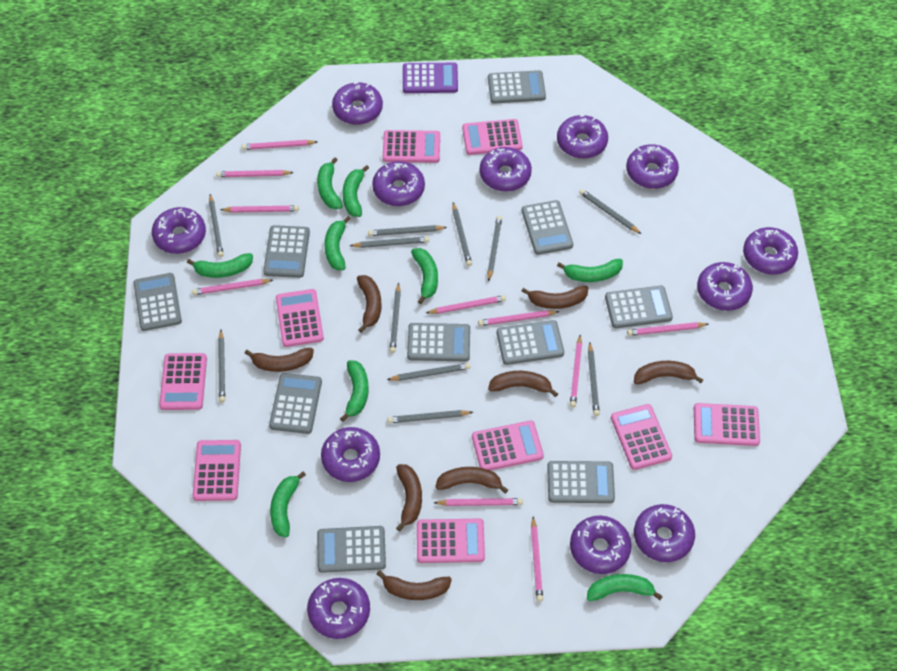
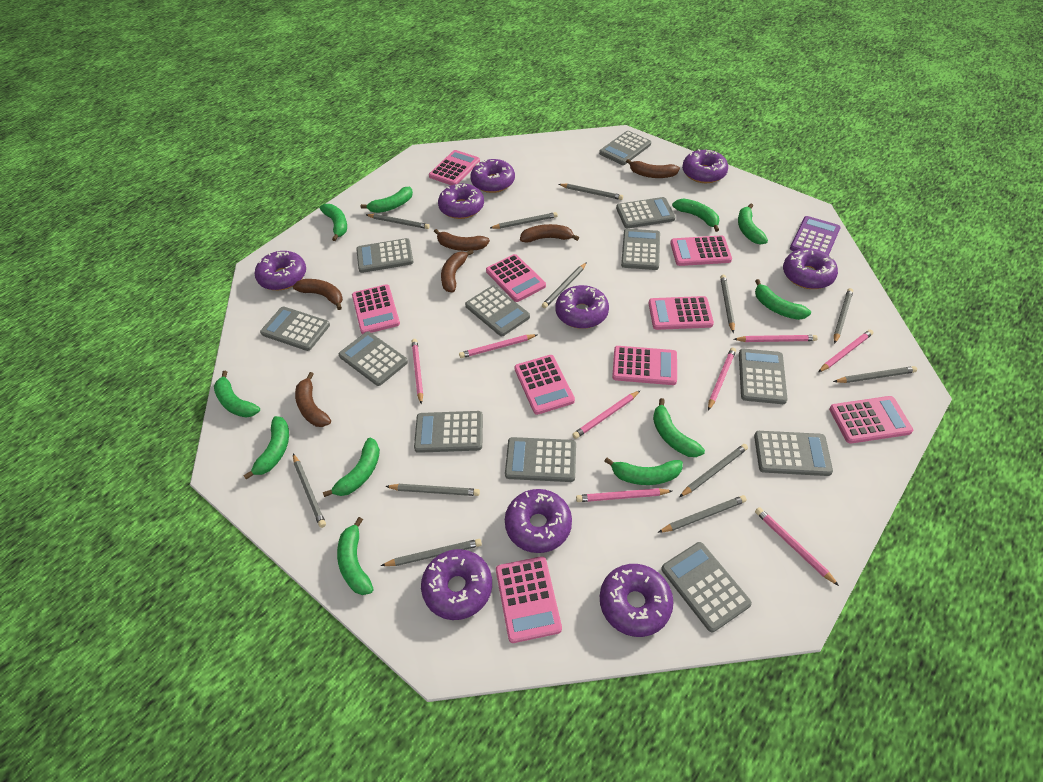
brown banana: [245,348,314,372] [357,275,382,333] [376,570,452,600] [396,464,422,531] [435,467,508,494] [488,371,558,397] [522,286,588,309] [634,361,703,384] = 8 -> [293,279,343,310] [295,372,331,427] [434,229,490,251] [441,249,474,292] [520,224,579,243] [626,159,680,178] = 6
green banana: [187,253,253,278] [270,471,306,538] [317,157,343,209] [324,216,350,270] [340,360,369,422] [343,165,369,217] [411,248,438,304] [557,259,623,282] [587,574,663,601] = 9 -> [214,371,260,418] [243,416,289,480] [320,204,347,241] [323,438,380,497] [337,517,373,595] [360,187,413,213] [604,458,683,485] [653,398,705,457] [672,199,719,232] [738,204,768,245] [755,279,811,320] = 11
grey calculator: [133,273,182,331] [263,225,310,278] [269,373,322,434] [317,526,386,573] [407,323,470,362] [488,70,546,104] [497,320,564,365] [522,200,573,255] [547,461,615,503] [605,286,673,328] = 10 -> [260,307,330,351] [339,332,408,386] [356,238,413,273] [414,411,483,453] [465,286,530,336] [505,437,576,482] [599,131,651,165] [616,197,675,228] [621,229,660,270] [661,542,752,632] [739,349,787,404] [754,431,833,476] = 12
grey pencil: [209,194,223,257] [218,330,225,402] [350,236,429,248] [368,225,447,236] [387,363,470,381] [387,410,473,423] [390,283,401,353] [453,202,472,266] [487,216,502,281] [579,189,641,234] [588,343,600,416] = 11 -> [293,454,326,528] [366,214,430,229] [381,539,482,566] [385,484,480,496] [490,212,558,229] [542,262,587,308] [559,184,623,200] [658,495,747,533] [679,444,748,497] [720,274,735,333] [833,366,917,383] [834,288,853,344] = 12
pink pencil: [192,279,273,295] [216,170,294,177] [220,206,299,213] [241,140,317,150] [426,295,506,314] [434,498,523,506] [478,310,560,326] [531,516,543,602] [570,335,582,407] [627,322,708,336] = 10 -> [412,339,423,404] [459,334,537,358] [572,391,640,439] [576,488,672,502] [708,347,736,411] [733,335,818,342] [755,507,839,586] [818,330,873,372] = 8
purple donut: [152,207,206,254] [307,578,370,639] [321,427,380,482] [332,82,383,125] [372,161,425,206] [480,147,532,192] [557,115,608,159] [570,516,632,574] [626,144,679,189] [634,504,695,562] [697,262,753,311] [743,227,798,275] = 12 -> [255,251,306,290] [421,549,492,620] [438,183,484,219] [470,159,515,193] [505,489,572,553] [556,285,609,329] [600,564,674,637] [682,149,728,183] [783,248,838,289] = 9

